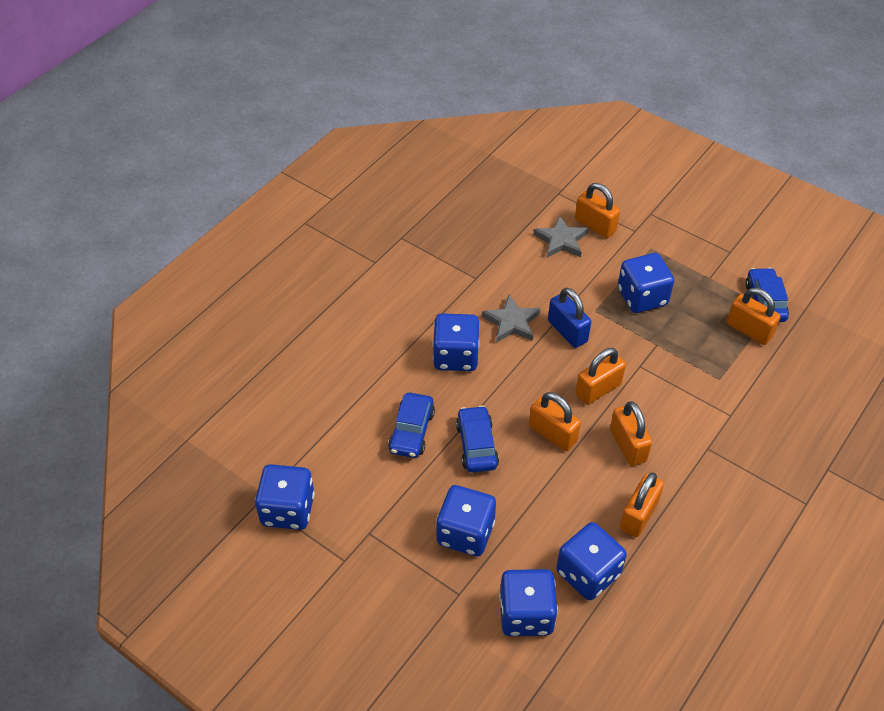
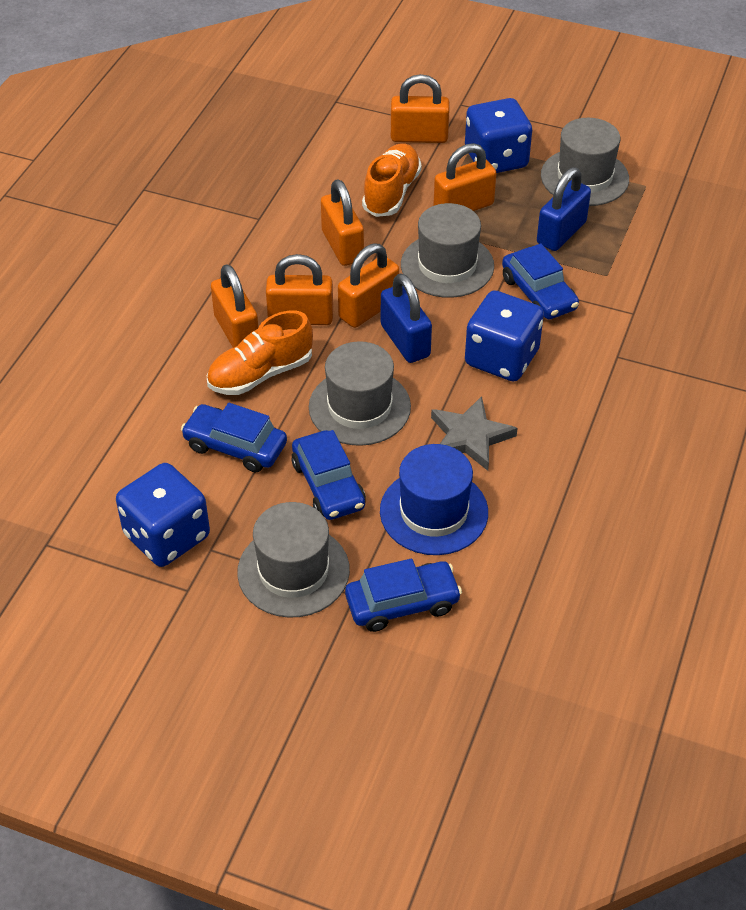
blue car: [388,393,435,458] [456,406,499,473] [745,268,789,322] = 3 -> [181,403,287,473] [291,430,366,520] [345,559,462,632] [502,243,579,319] = 4
blue dice: [255,464,315,530] [433,314,479,371] [436,485,496,556] [499,569,558,636] [556,522,627,600] [618,253,674,313] = 6 -> [116,463,210,567] [465,98,532,173] [465,290,544,381] = 3
blue hat: none = 0 -> [380,444,488,555] = 1
blue padlock: [548,288,591,348] = 1 -> [381,273,432,363] [537,167,591,251] = 2
grey hat: none = 0 -> [237,502,350,618] [309,341,411,446] [401,203,494,298] [541,118,629,206] = 4
grey star: [482,295,540,343] [533,215,589,258] = 2 -> [431,396,518,471] = 1
orange shoe: none = 0 -> [207,310,313,395] [362,143,422,217] = 2

